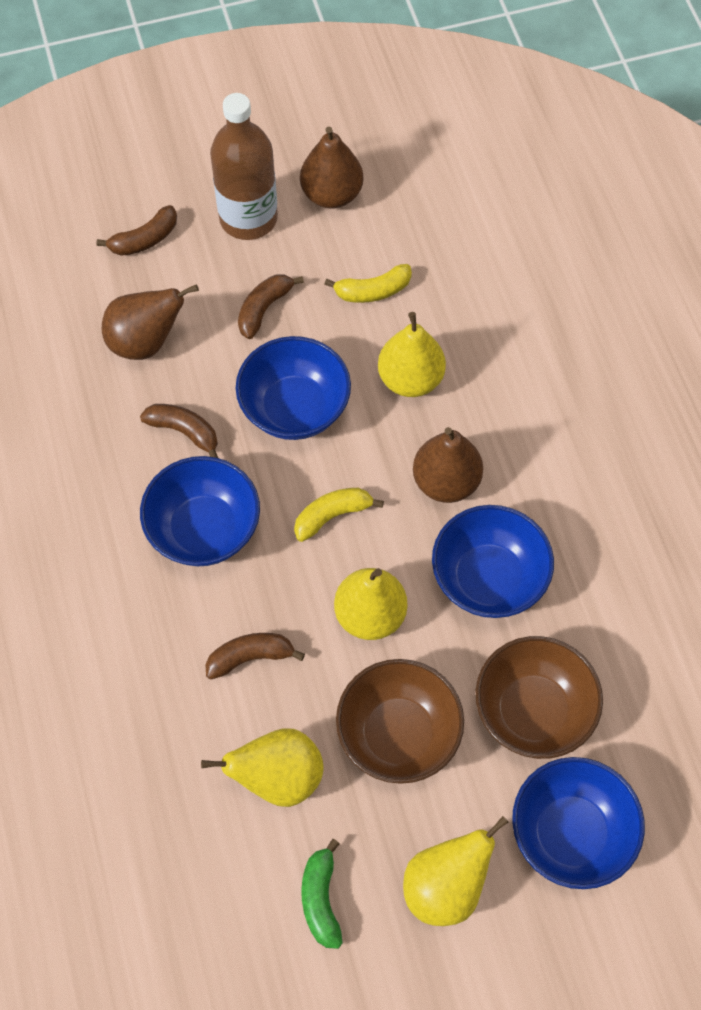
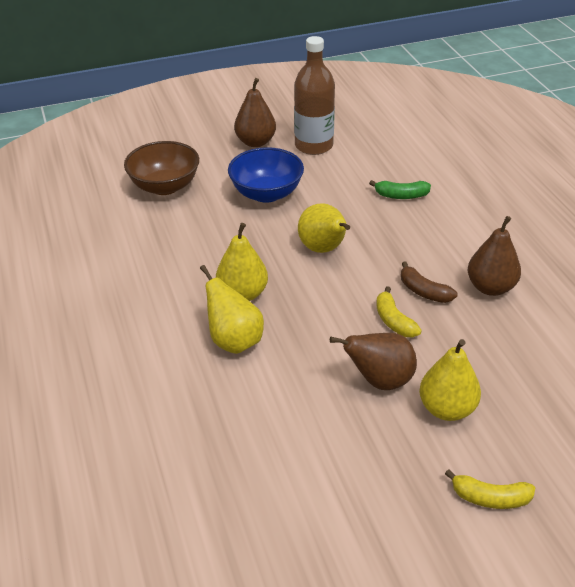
blue bowl: [140,456,260,566] [236,336,351,440] [432,505,554,618] [512,757,645,889] = 4 -> [228,147,304,203] = 1
brown banana: [96,205,177,256] [140,404,218,458] [205,633,305,679] [238,274,304,339] = 4 -> [401,261,457,303] = 1
brown bowl: [336,659,464,784] [476,636,603,759] = 2 -> [124,141,199,195] = 1

